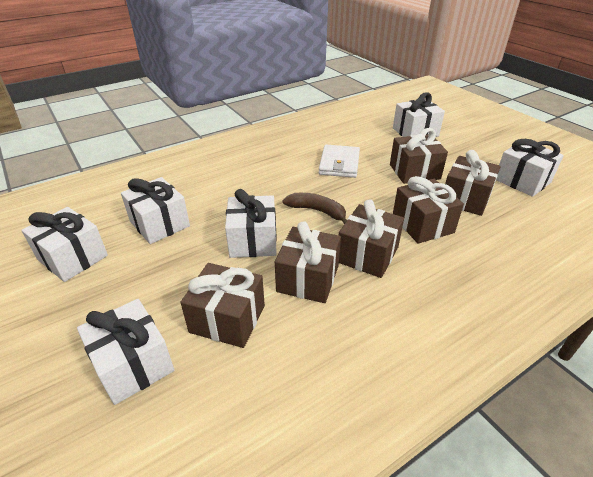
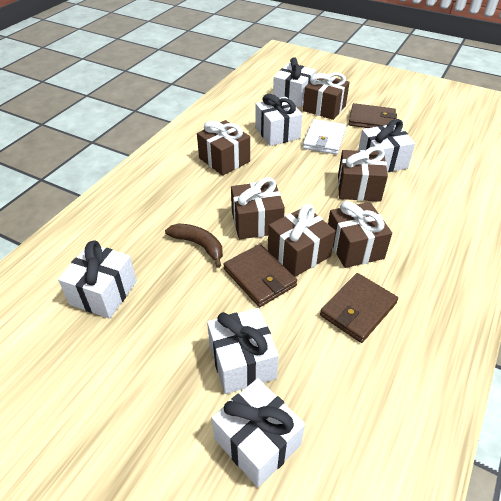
brown wallet: none = 0 -> [223,244,297,307] [320,273,398,343] [349,103,397,128] = 3

